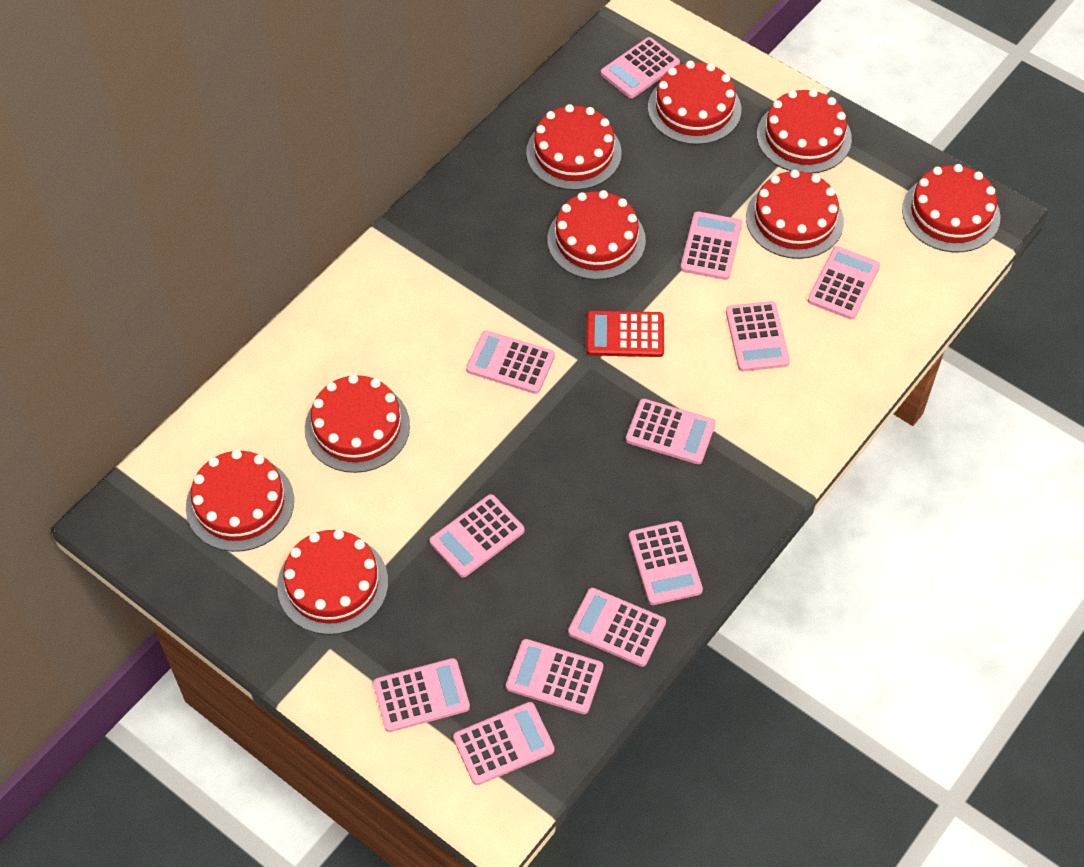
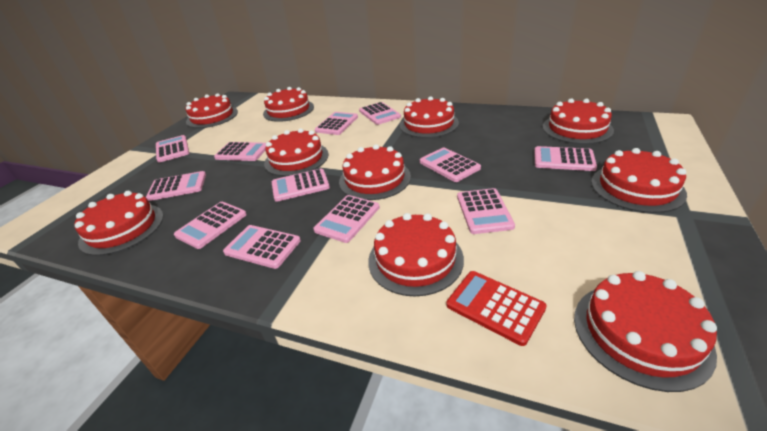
red cake: [186,450,294,552] [277,529,388,635] [305,374,410,473] [526,104,622,190] [547,190,646,280] [648,61,741,145] [746,170,844,259] [757,89,852,174] [902,164,1000,252] = 9 -> [74,191,164,256] [185,93,238,128] [263,87,314,122] [264,128,329,176] [339,144,411,200] [368,213,464,296] [400,96,459,138] [543,98,614,144] [574,271,717,392] [591,148,687,213] = 10

